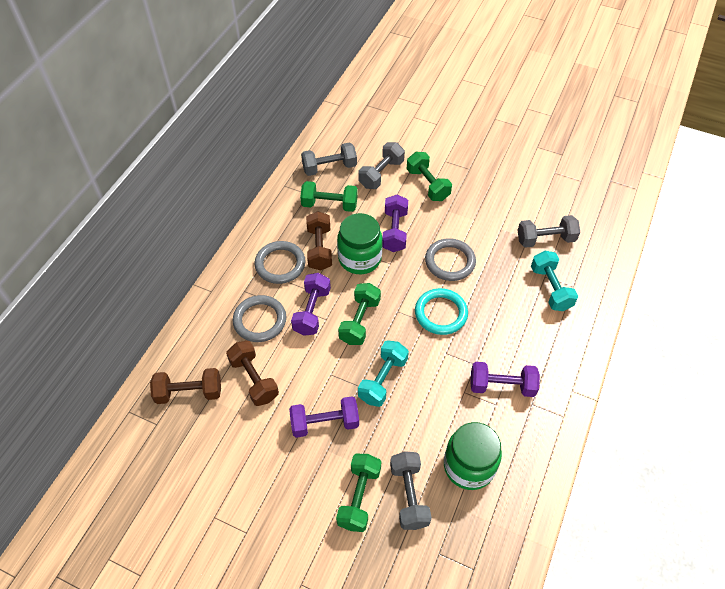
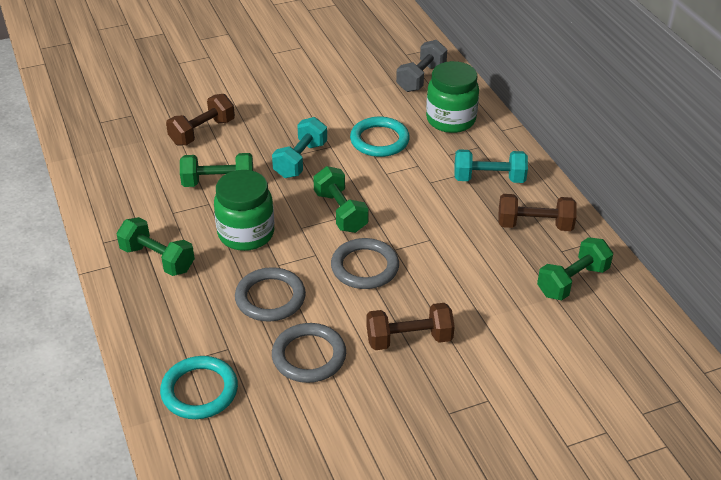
grey dumbbell: [301,142,357,176] [359,142,405,189] [390,451,432,530] [517,215,580,248] = 4 -> [396,40,447,92] = 1
purple dumbbell: [289,396,359,438] [291,273,331,336] [382,194,408,252] [470,362,540,397] = 4 -> none = 0
turquoise ring: [415,288,468,335] = 1 -> [160,356,238,419] [350,117,410,157] = 2

